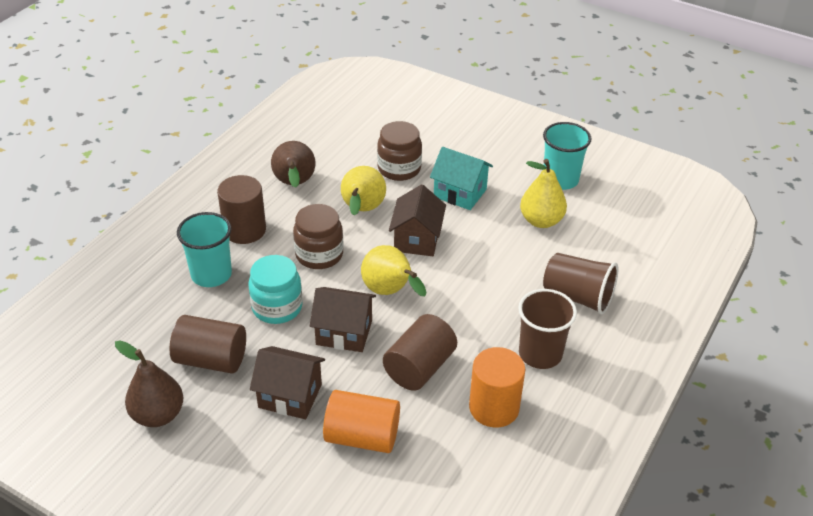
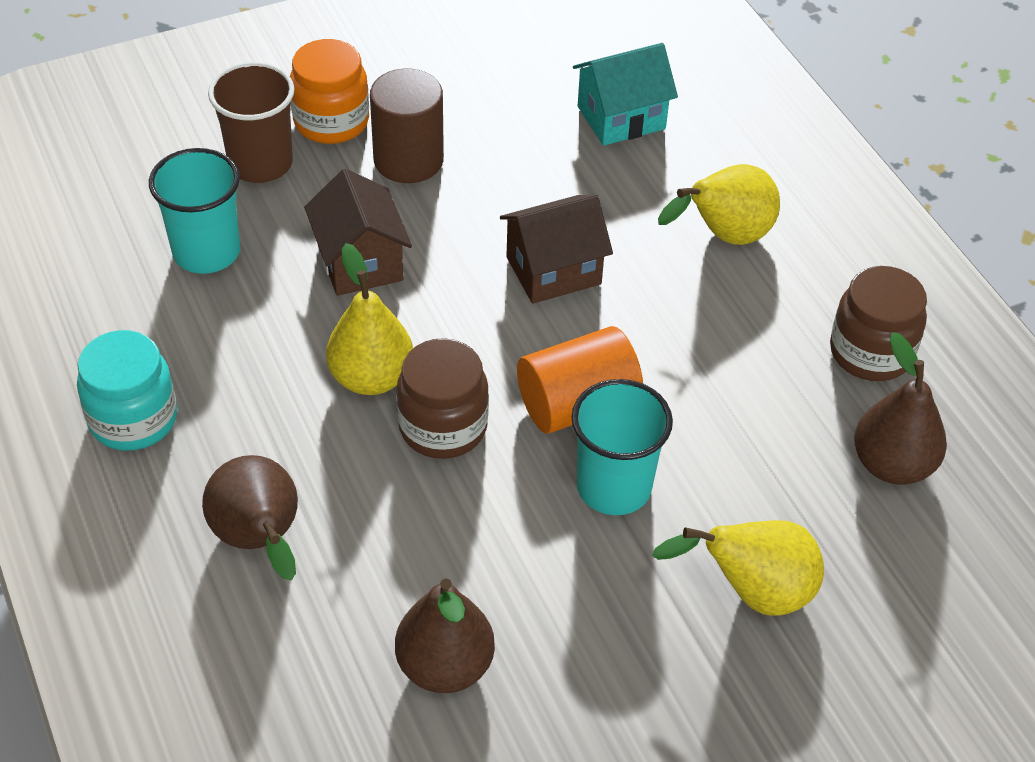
brown cup: [518,289,577,369] [543,253,618,314] = 2 -> [208,62,294,183] = 1
brown cylinder: [170,315,246,374] [217,175,266,244] [383,314,457,391] = 3 -> [370,69,444,183] = 1
brown house: [250,346,325,419] [310,287,376,352] [389,184,446,256] = 3 -> [304,169,412,296] [500,194,613,304] = 2
brown pear: [115,340,183,427] [271,141,316,188] = 2 -> [202,455,298,581] [395,578,495,693] [854,332,947,485] = 3
orange cylinder: [323,390,400,453] [469,347,525,428] = 2 -> [517,326,643,433] = 1
orange jar: none = 0 -> [290,39,369,144] = 1

